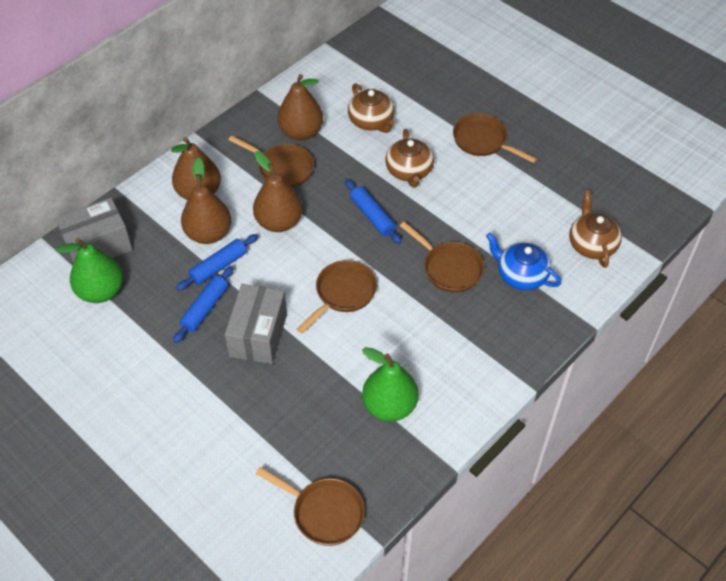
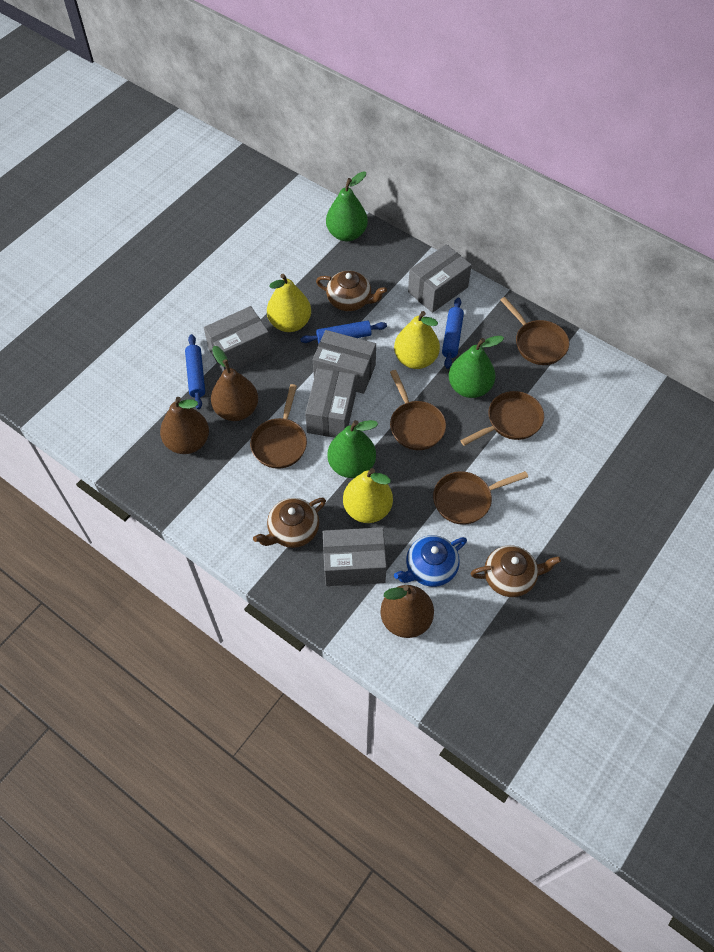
brown pear: [171,137,221,200] [181,157,231,244] [253,151,303,232] [277,74,323,140] = 4 -> [160,397,209,454] [211,346,258,421] [380,585,434,638] = 3
green pear: [56,238,123,303] [362,347,419,422] = 2 -> [326,171,368,241] [327,420,378,478] [449,336,504,398] = 3
grey box: [55,198,133,263] [225,284,287,364] = 2 -> [204,306,271,371] [305,368,356,438] [313,330,376,394] [323,527,387,586] [408,244,472,313] = 5
yellow pear: none = 0 -> [267,274,311,332] [343,468,393,523] [394,311,440,369] = 3

